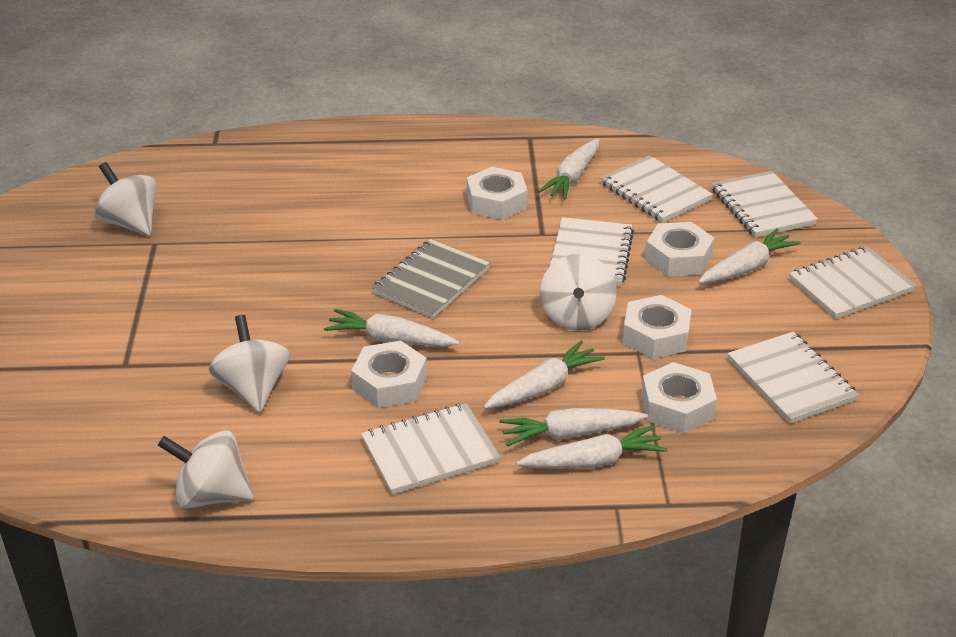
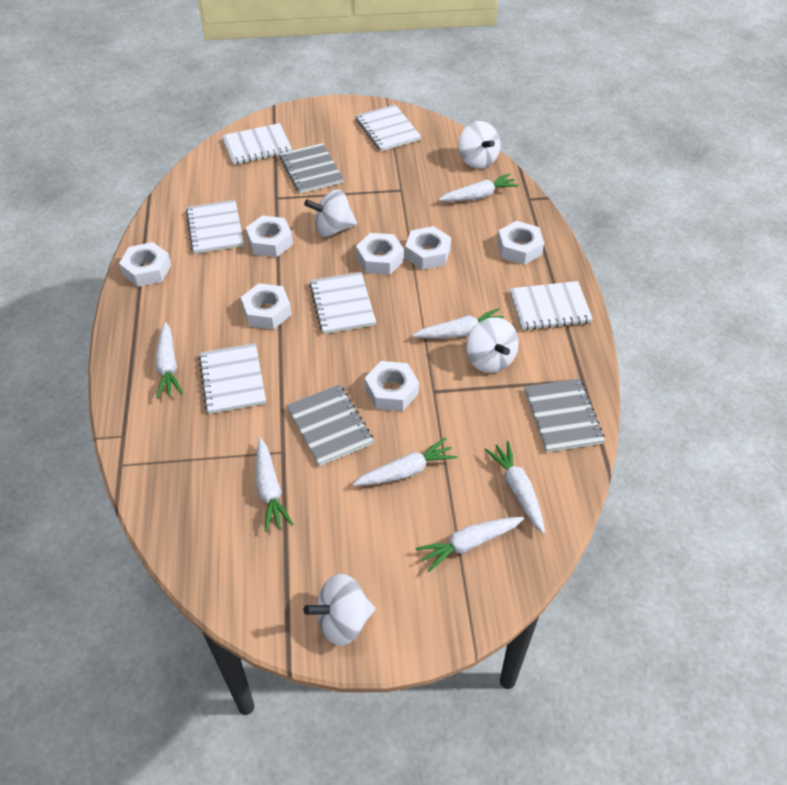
grey notebook: [372,239,490,318] = 1 -> [280,143,344,193] [286,384,374,466] [524,379,605,452] = 3
white carrot: [324,309,459,347] [483,340,605,409] [500,408,648,446] [516,425,667,469] [538,138,600,200] [698,228,801,283] = 6 -> [155,322,183,398] [256,438,293,532] [353,437,458,486] [412,308,504,338] [416,517,524,572] [438,173,519,202] [484,441,545,534] = 7
white nut: [351,341,427,408] [467,167,528,220] [623,295,692,359] [641,362,717,433] [645,222,714,276] = 5 -> [119,242,171,287] [241,283,291,329] [246,215,293,257] [356,233,404,275] [365,361,419,411] [405,226,451,270] [497,221,544,265] = 7

